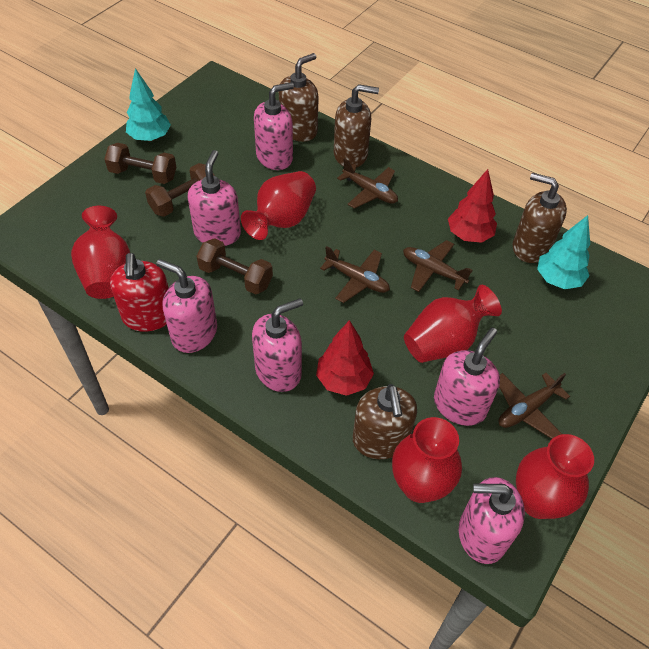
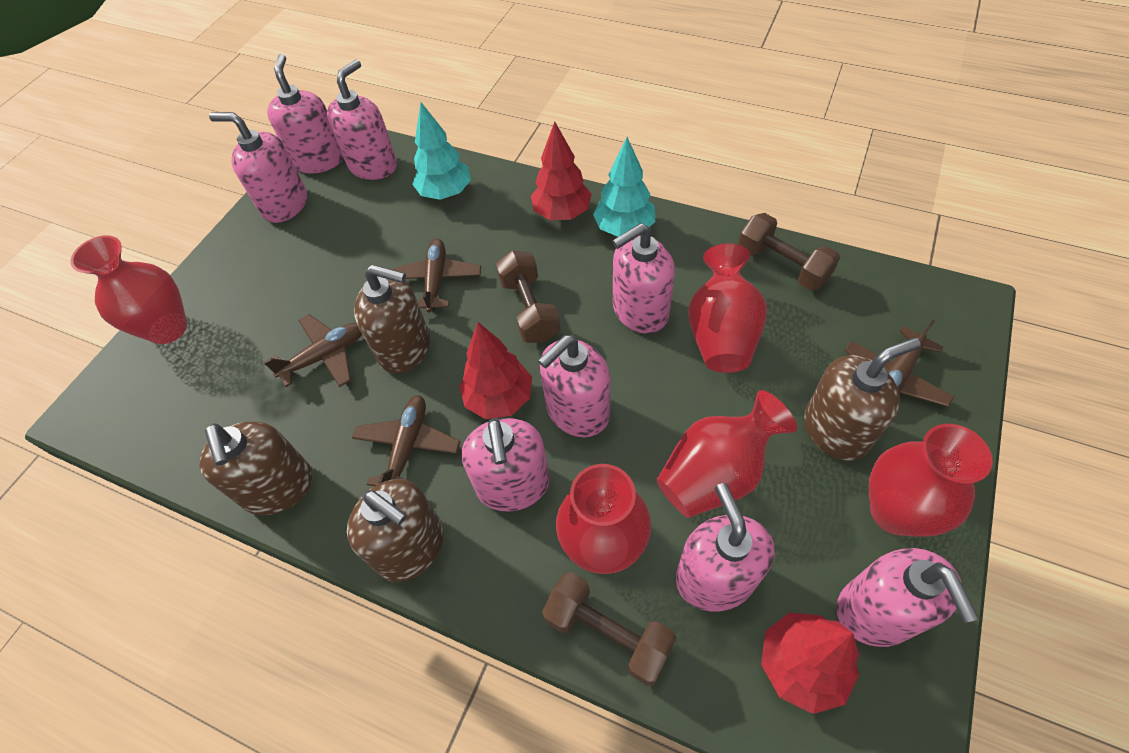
pink soap dispenser: [156,259,217,353] [188,150,241,246] [252,298,303,392] [254,82,294,170] [434,328,500,426] [459,477,525,564] = 6 -> [209,112,307,223] [267,54,343,174] [327,59,397,180] [462,418,550,511] [538,335,610,437] [612,223,675,334] [676,483,775,611] [836,548,979,647] = 8
red soap dispenser: [110,253,169,332] = 1 -> none = 0
red tree: [316,320,374,396] [448,169,497,243] = 2 -> [459,322,532,419] [531,122,592,220] [761,612,859,714] = 3

